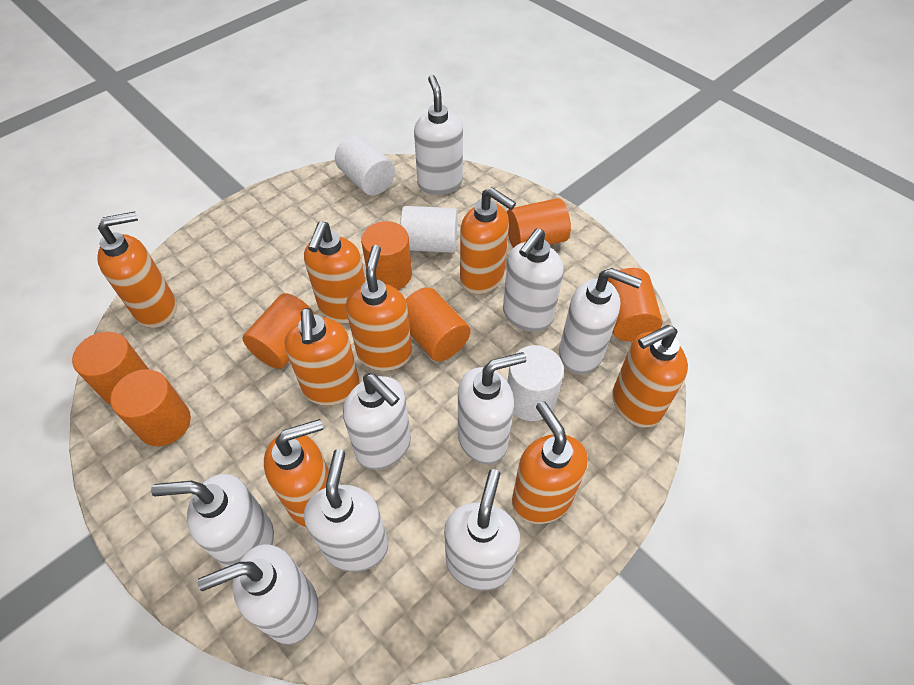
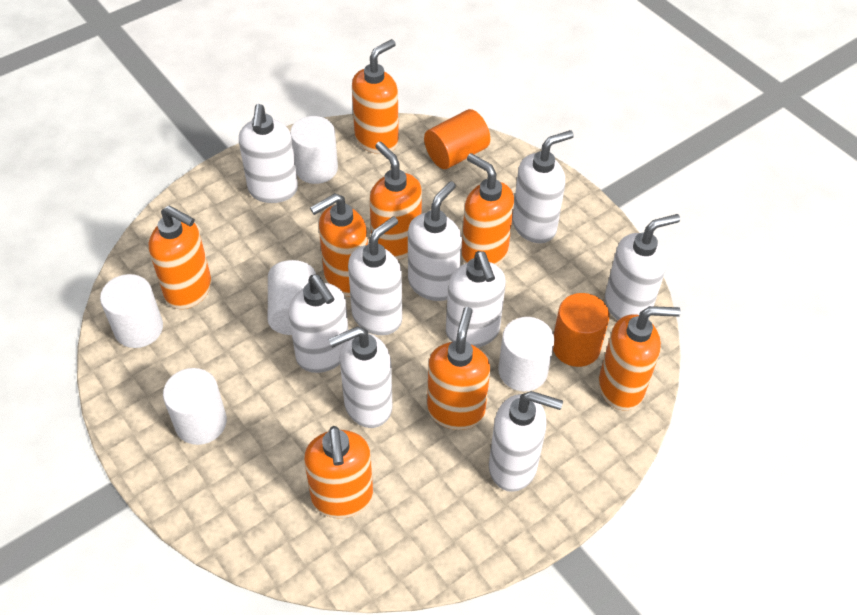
orange cylinder: [72,331,149,405] [110,369,191,446] [242,293,316,369] [361,221,412,290] [405,287,471,361] [507,198,571,248] [608,268,663,342] = 7 -> [424,109,490,169] [553,293,610,367] = 2
white cylinder: [335,135,395,196] [400,206,457,253] [507,345,564,421] = 3 -> [100,274,163,348] [163,368,227,445] [268,260,316,335] [290,116,338,184] [498,317,555,391] = 5

